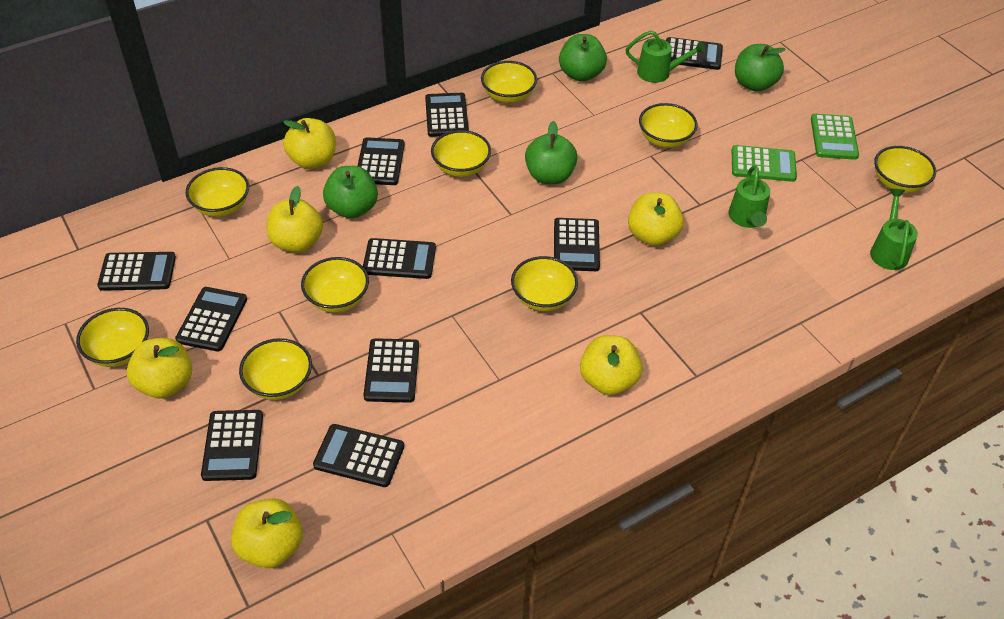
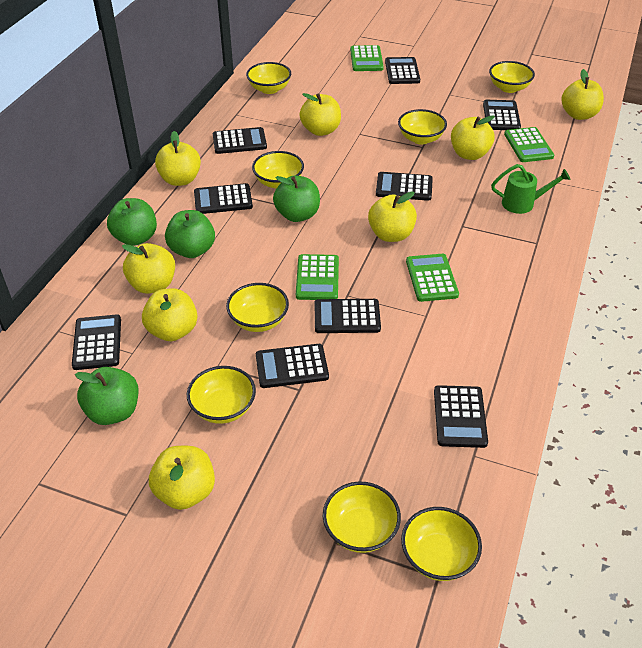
black calculator: [97,252,176,291] [175,287,247,352] [201,410,263,481] [313,424,404,487] [358,137,405,185] [363,238,436,279] [363,338,419,403] [425,93,469,137] [554,218,600,271] [666,37,723,70] = 10 -> [72,314,121,370] [194,183,253,214] [213,127,267,154] [256,344,329,388] [315,299,381,333] [376,172,433,201] [385,57,420,84] [434,385,488,448] [483,100,521,130] = 9
green calculator: [732,145,797,182] [811,114,859,160] = 2 -> [296,254,339,300] [350,45,384,71] [406,254,459,302] [504,127,554,162] = 4
green watering can: [626,31,706,83] [728,166,770,228] [870,189,918,270] = 3 -> [491,164,571,214] = 1
yellow apple: [127,338,192,398] [231,498,303,568] [267,186,323,253] [283,118,336,169] [580,335,642,395] [628,192,684,246] = 6 -> [122,243,175,294] [142,288,198,341] [149,446,215,510] [155,131,201,186] [300,93,341,136] [368,191,417,242] [451,115,495,160] [561,69,604,120] = 8
yellow bowl: [76,308,149,367] [186,167,249,217] [239,338,312,400] [301,257,369,313] [431,130,491,177] [481,61,537,103] [511,256,578,311] [639,103,697,148] [874,146,936,193] = 9 -> [187,366,256,424] [226,283,289,332] [246,62,291,94] [252,151,304,189] [323,482,401,553] [398,109,447,144] [401,507,482,581] [489,61,535,93] = 8

